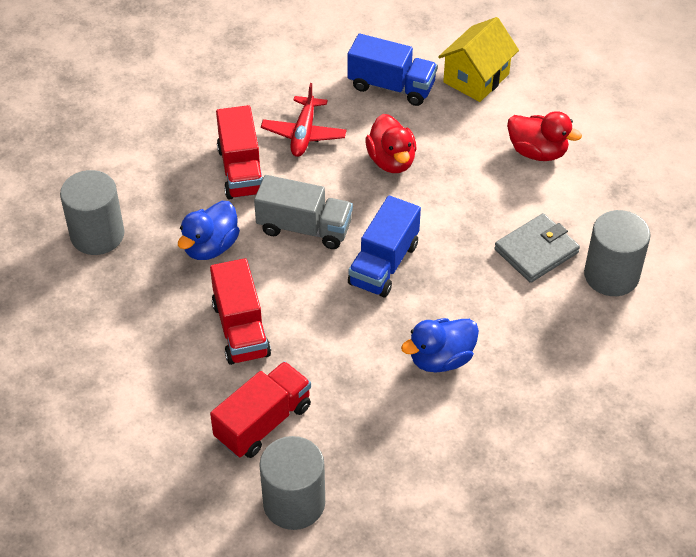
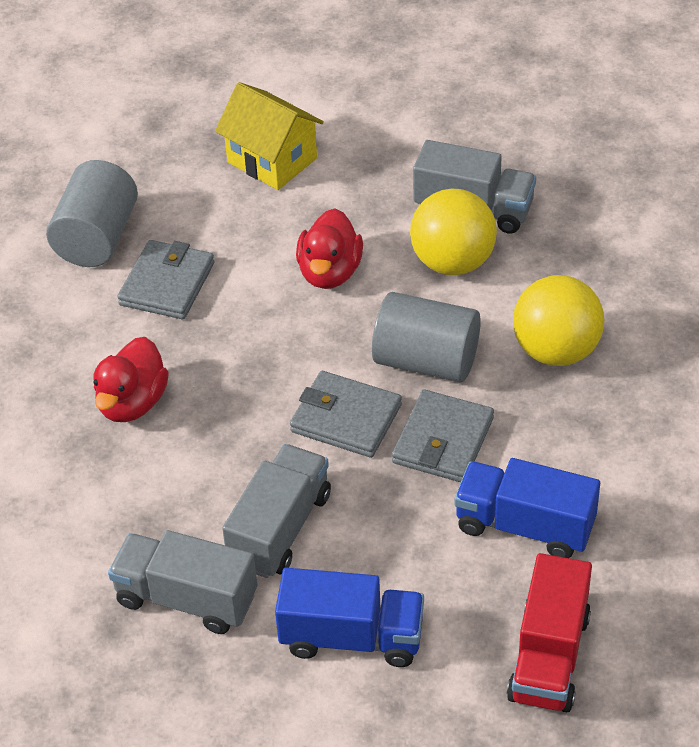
blue duck: [178,201,240,260] [401,318,479,372] = 2 -> none = 0
grey cylinder: [60,170,124,255] [259,436,325,530] [584,210,651,296] = 3 -> [46,160,138,267] [372,292,481,382] = 2
grey truck: [254,175,353,249] = 1 -> [108,530,258,634] [222,444,331,578] [413,140,536,234] = 3
grey wallet: [494,213,580,283] = 1 -> [117,240,214,319] [290,371,402,458] [392,389,494,482] = 3
red plane: [261,83,347,157] = 1 -> none = 0
red truck: [210,258,271,365] [210,361,311,458] [216,105,263,199] = 3 -> [507,553,592,712] = 1
yellow ball: none = 0 -> [410,189,497,275] [513,275,604,366] = 2

